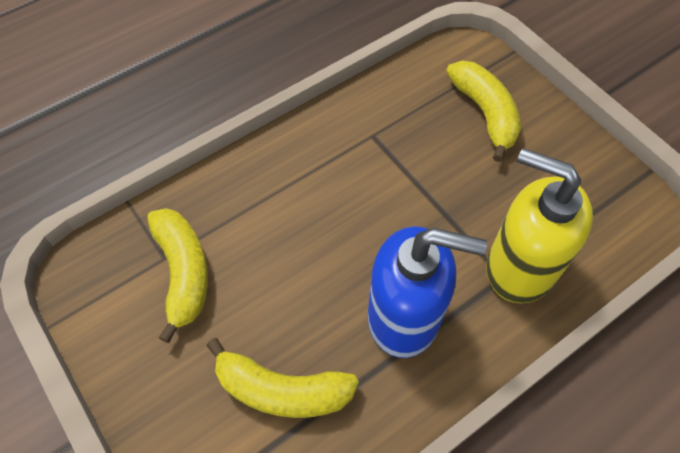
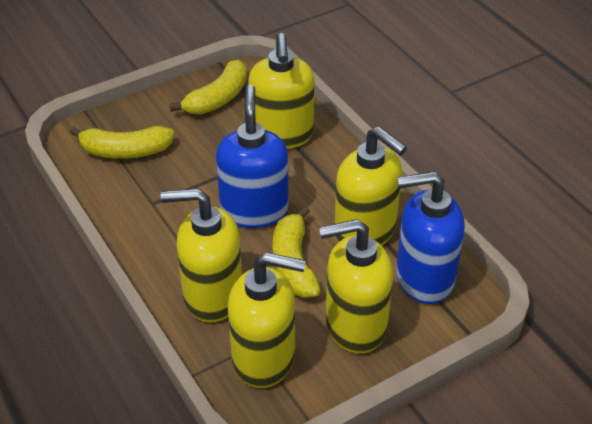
blue soap dispenser: [368,226,487,358] = 1 -> [216,84,289,228] [396,171,465,304] = 2
yellow soap dispenser: [486,148,593,303] = 1 -> [160,188,242,323] [228,252,306,388] [248,33,314,149] [319,219,393,354] [335,127,407,246] = 5

